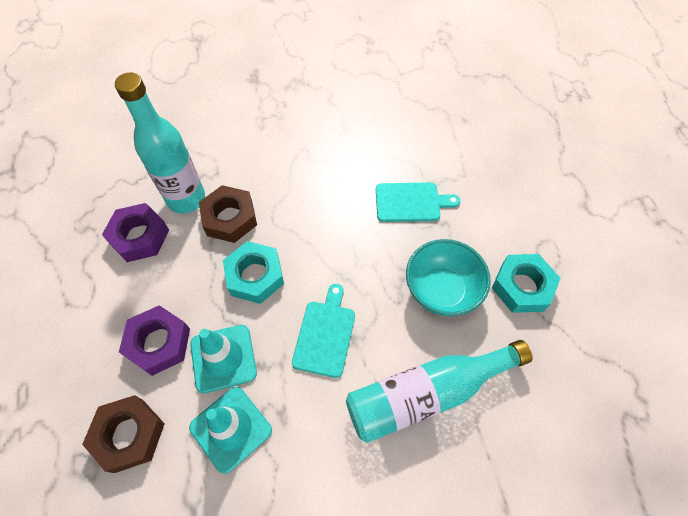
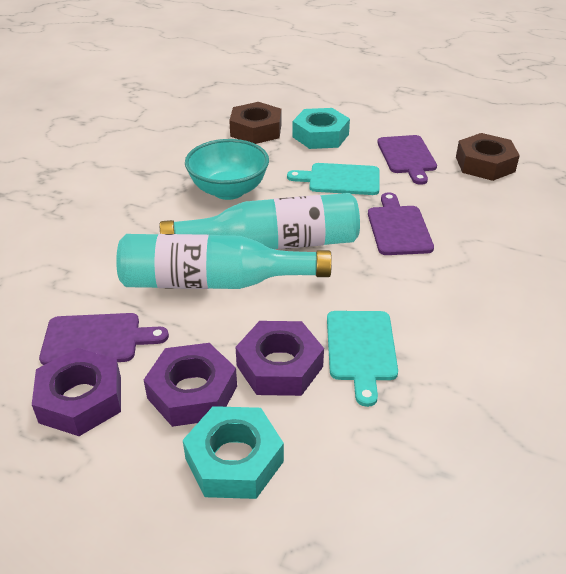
purple cutting board: none = 0 -> [39,313,169,365] [368,192,434,255] [377,135,437,185] = 3
purple nut: [102,203,169,262] [119,305,190,376] = 2 -> [32,348,121,436] [144,343,237,427] [235,321,324,396] = 3
turquoise traffic cone: [189,387,272,474] [190,325,257,393] = 2 -> none = 0

